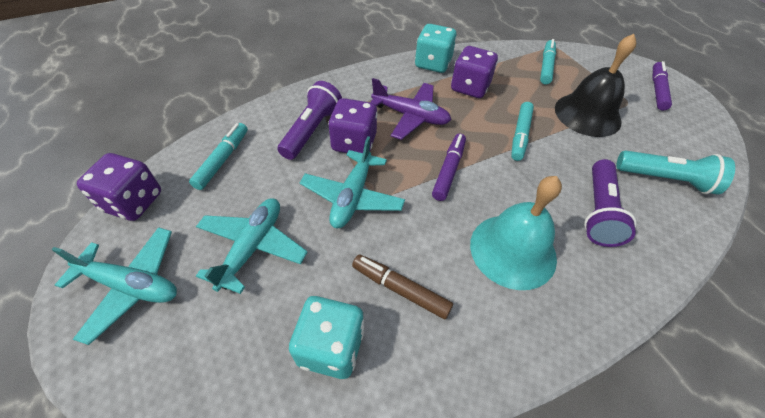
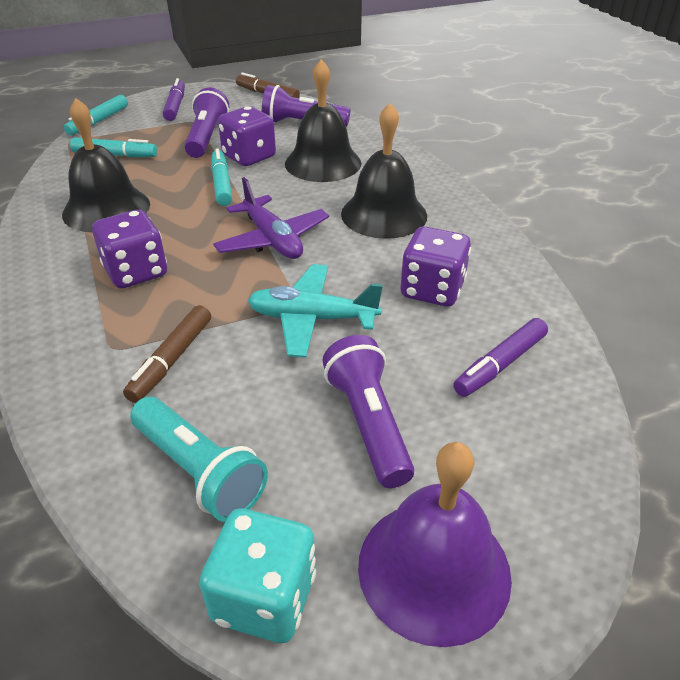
black bell: [555,34,636,137] = 1 -> [62,98,150,232] [285,59,362,182] [341,103,427,239] = 3
brown marker: [352,255,453,319] = 1 -> [123,305,211,403] [236,72,300,98] = 2
purple bell: none = 0 -> [358,442,512,647] = 1
purple flashlight: [277,81,342,160] [584,159,637,247] = 2 -> [184,87,229,158] [262,85,350,127] [322,335,414,488] = 3
turquoise bell: [470,176,562,290] = 1 -> none = 0
turquoise dice: [289,296,364,379] [415,24,457,73] = 2 -> [199,509,316,643] = 1
turquoise plane: [51,227,177,345] [196,198,307,294] [300,136,405,228] = 3 -> [248,264,383,358] = 1

